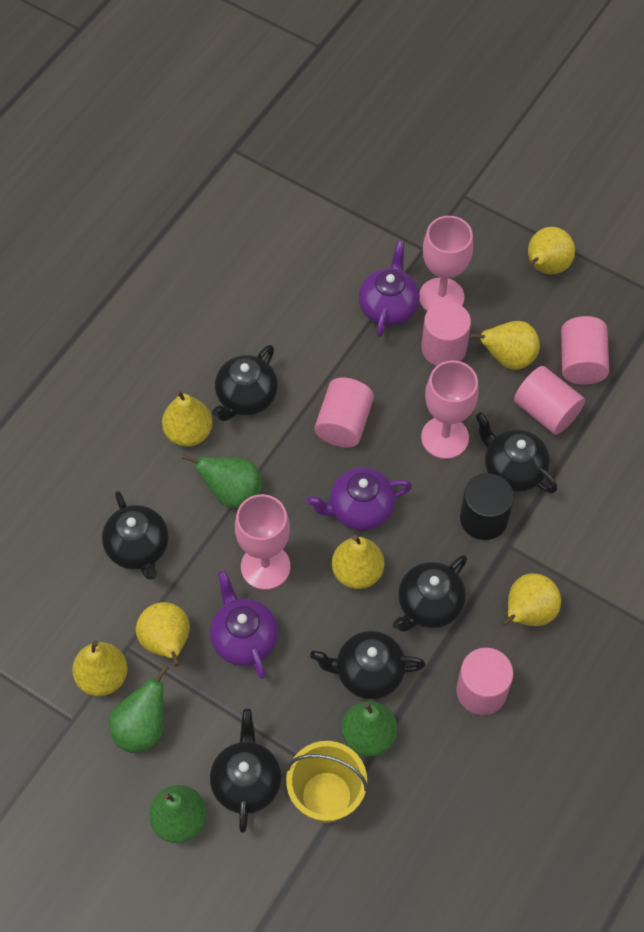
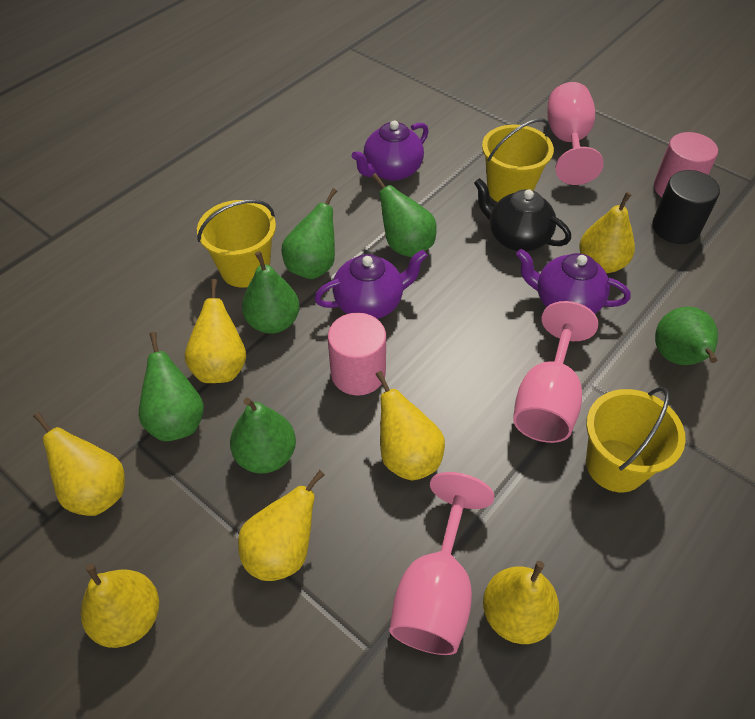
black teapot: [102,491,168,580] [210,709,281,833] [212,345,278,421] [310,631,426,699] [393,555,467,632] [475,412,557,493] = 6 -> [474,178,571,251] = 1
green pear: [109,665,169,753] [149,785,206,843] [182,454,262,508] [342,701,397,756] = 4 -> [139,332,204,441] [230,398,296,474] [242,251,300,334] [282,188,337,279] [372,173,437,257] [655,307,718,365] = 6
pink cylinder: [315,378,374,448] [421,301,471,366] [456,647,513,715] [514,366,585,435] [561,316,609,385] = 5 -> [328,313,386,396] [654,132,718,197] = 2
yellow bucket: [286,741,368,823] = 1 -> [197,200,276,288] [482,119,554,202] [586,387,686,492] = 3

